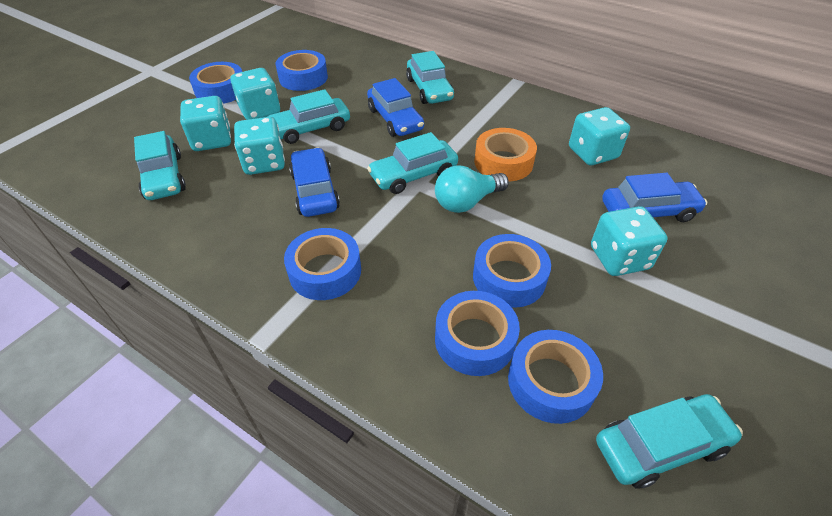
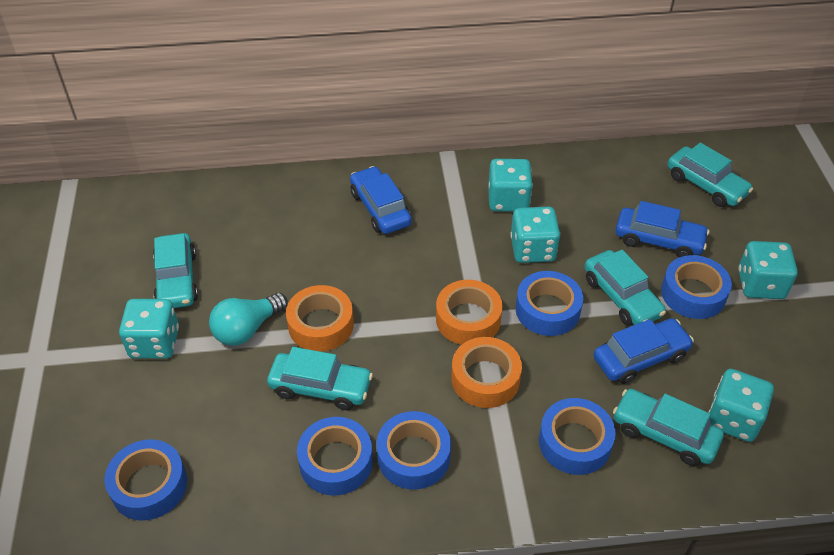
orange tape: [474,128,537,181] = 1 -> [286,285,354,352] [436,280,503,345] [451,337,522,408] = 3

